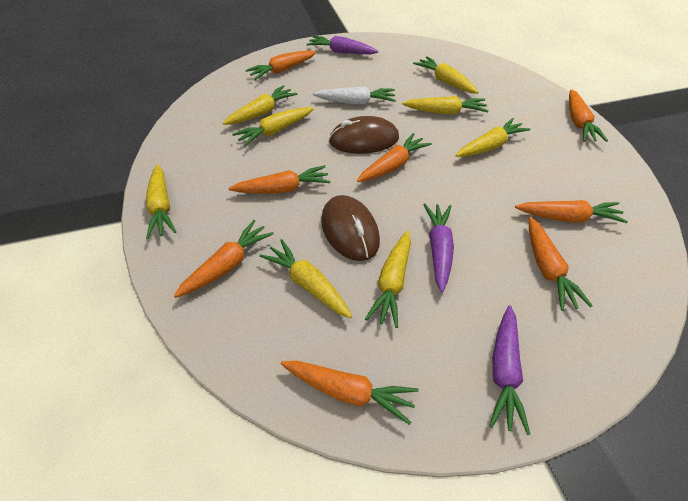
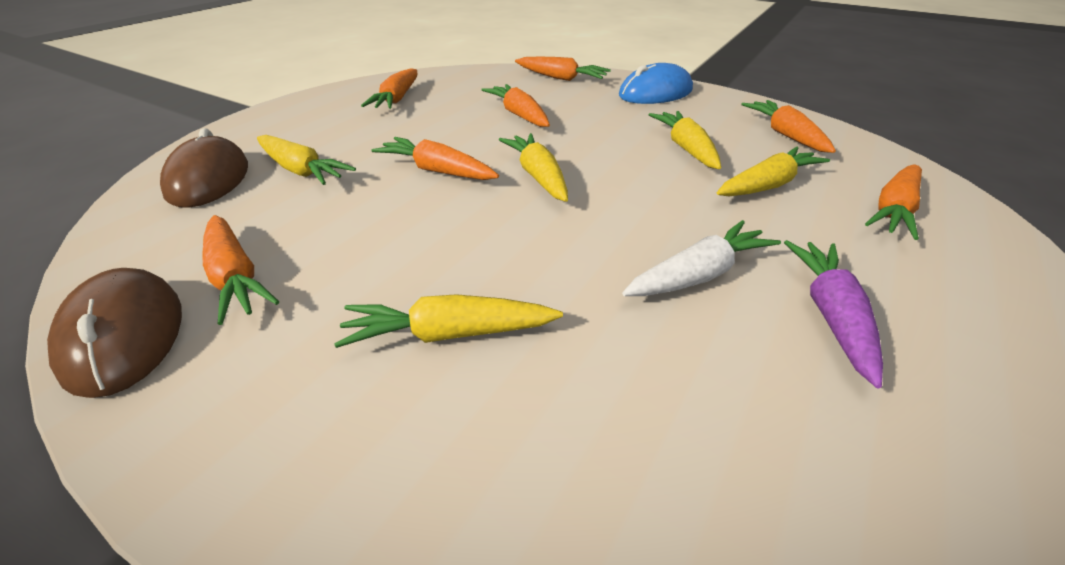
blue mouse: none = 0 -> [619,63,693,104] = 1
orange carrot: [174,220,274,298] [229,165,331,194] [246,50,316,80] [281,361,419,425] [357,133,432,182] [515,200,628,223] [529,217,593,311] [569,89,608,142] = 8 -> [202,215,279,325] [361,68,417,109] [371,137,499,180] [481,84,550,127] [515,57,611,81] [741,100,836,153] [865,165,922,240] = 7
purple carrot: [307,36,378,55] [423,204,454,292] [489,305,530,435] = 3 -> [784,240,883,388] = 1
yellow carrot: [146,165,176,239] [223,85,297,125] [232,107,314,147] [259,239,352,318] [365,231,411,328] [402,96,489,114] [413,56,479,94] [456,118,531,157] = 8 -> [257,135,356,185] [334,294,563,348] [499,133,568,202] [649,111,721,169] [717,146,830,196] = 5

